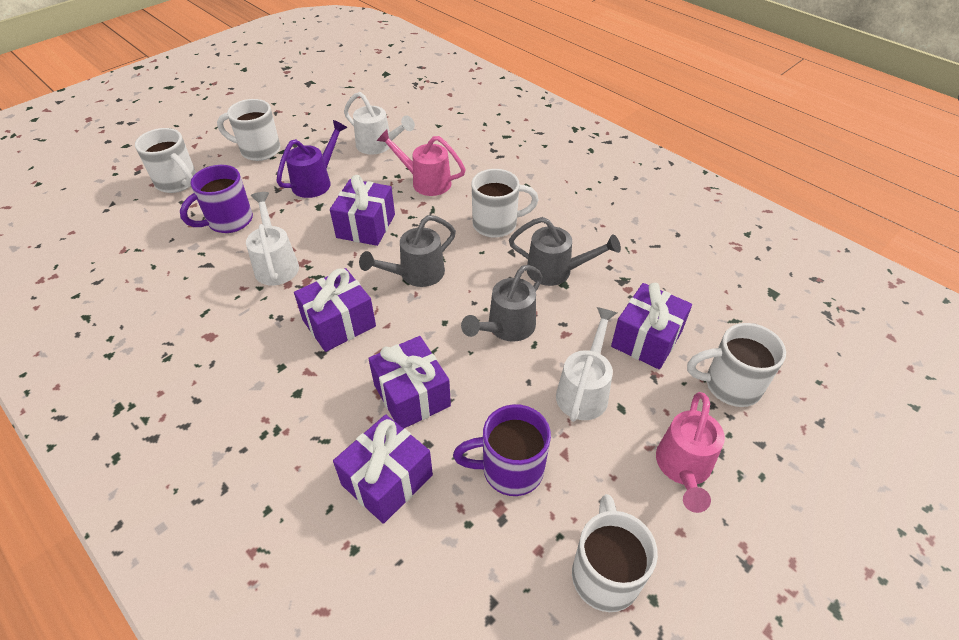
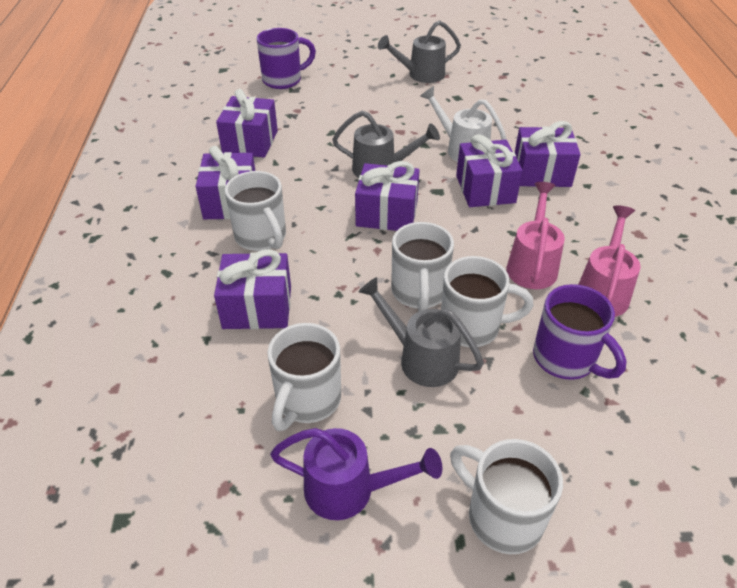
purple gift: [294,268,376,352] [330,175,395,246] [333,415,433,524] [368,336,451,429] [611,283,692,369] = 5 -> [195,146,255,219] [214,249,291,329] [216,89,278,158] [355,161,420,231] [456,134,523,207] [515,121,581,187] = 6
white watering can: [246,192,299,286] [344,92,415,155] [556,307,617,422] = 3 -> [420,86,507,162] = 1

